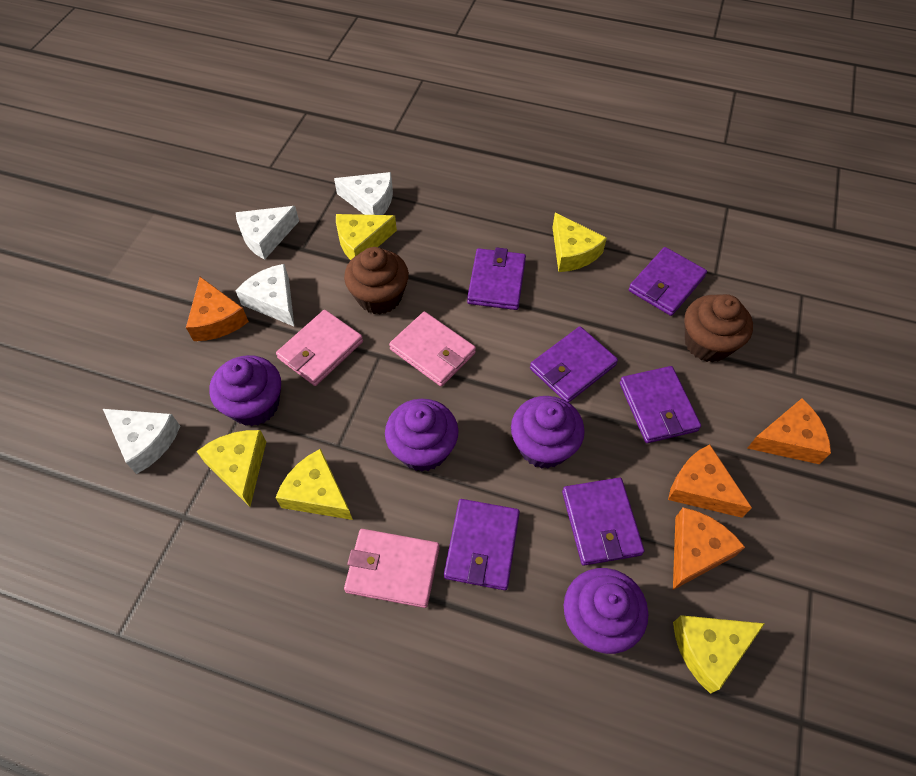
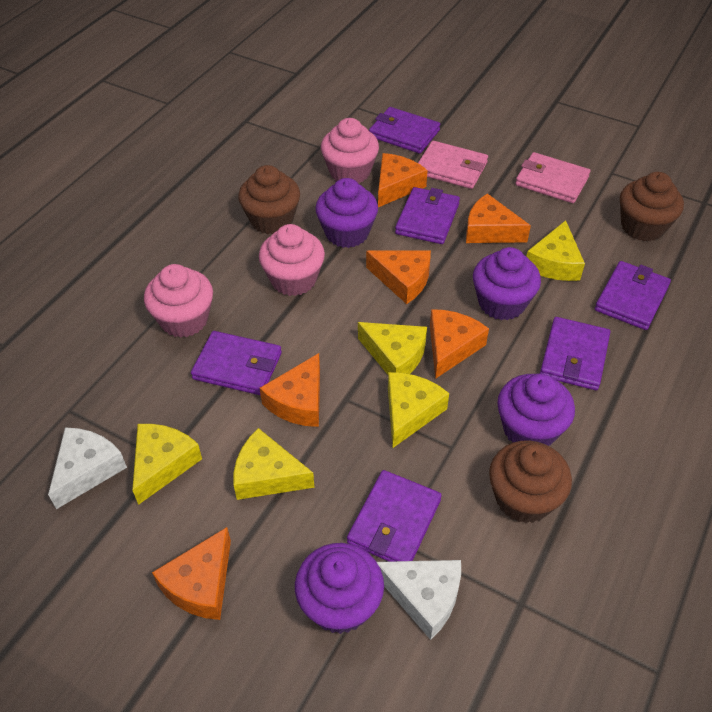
brown cupcake: [344,247,409,315] [684,294,753,362] = 2 -> [238,165,300,234] [489,441,572,523] [620,172,684,241] = 3
orange cheese: [186,277,249,341] [668,445,752,518] [673,507,745,590] [748,398,831,464] = 4 -> [152,527,231,620] [260,353,320,427] [366,250,431,304] [378,153,428,207] [430,309,489,379] [466,193,531,243] = 6
pink cupcake: none = 0 -> [144,264,213,338] [259,224,325,296] [321,118,379,184] = 3
pink wallet: [276,310,363,386] [344,529,440,608] [389,311,476,386] = 3 -> [418,141,488,189] [515,152,590,203] = 2
white cheese: [103,409,180,474] [236,206,299,260] [236,264,294,326] [334,172,393,215] = 4 -> [48,427,127,509] [377,560,461,640] = 2

